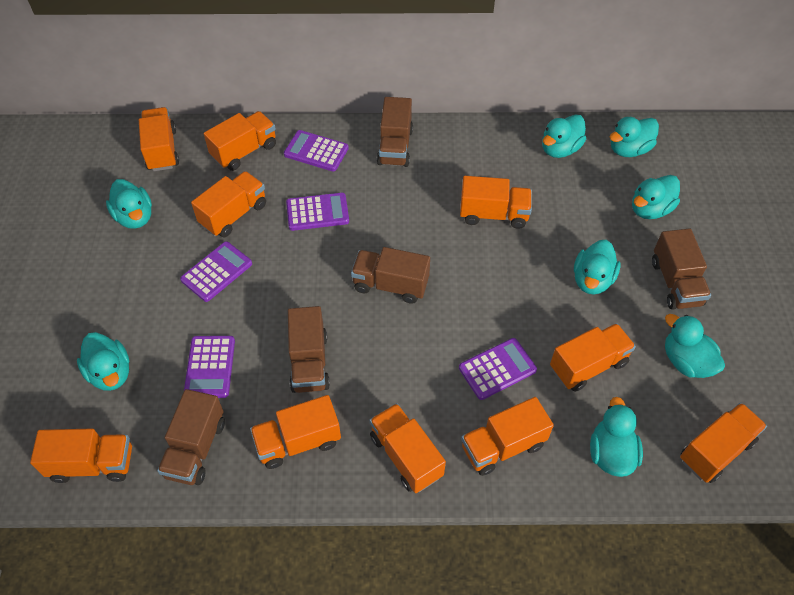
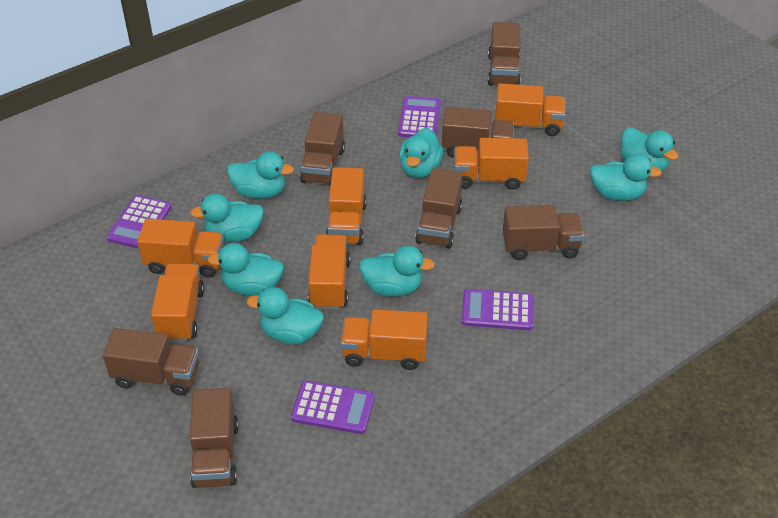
brown truck: [157,389,225,485] [288,306,330,393] [351,247,430,304] [377,97,413,167] [652,228,711,310] = 5 -> [103,328,199,396] [190,388,239,488] [300,112,345,186] [415,168,463,249] [442,107,514,158] [488,22,521,86] [503,205,585,260] = 7
orange truck: [30,429,132,483] [139,107,179,171] [191,171,266,237] [204,111,276,171] [250,395,341,469] [370,403,446,493] [460,176,532,229] [461,397,554,476] [550,323,636,392] [680,403,767,483] = 10 -> [137,219,223,278] [151,264,204,342] [308,234,351,310] [326,167,367,245] [341,309,428,370] [454,138,529,190] [495,83,565,136] = 7
purple calculator: [180,241,252,302] [184,336,235,398] [284,130,349,171] [286,193,349,231] [459,338,537,400] = 5 -> [107,195,171,249] [291,380,374,434] [398,96,441,137] [462,289,533,330] = 4

